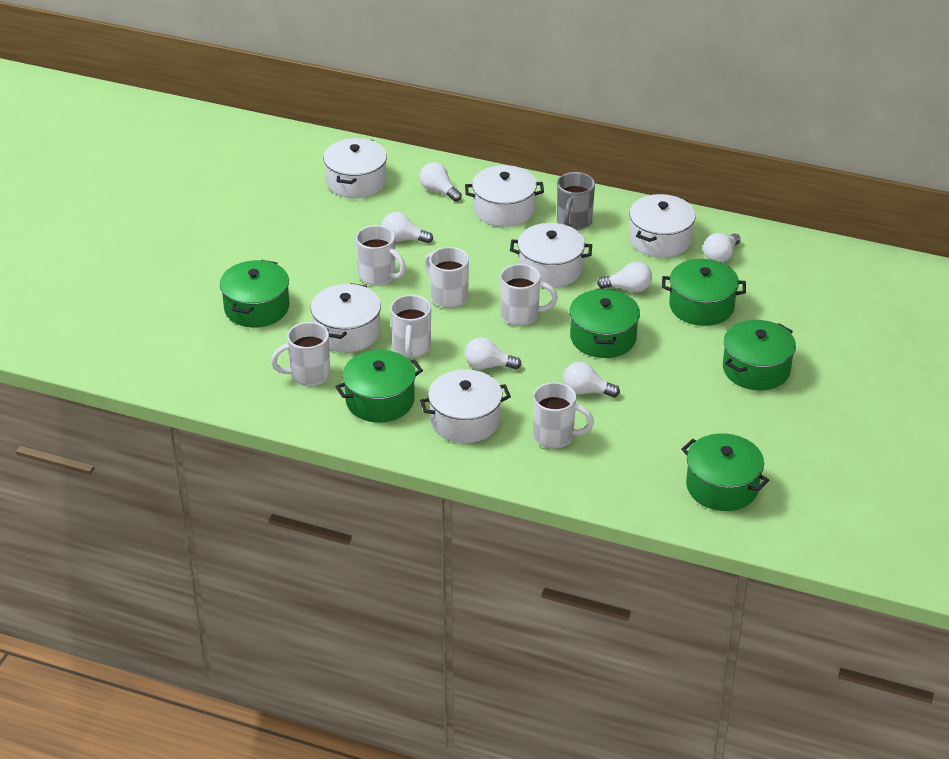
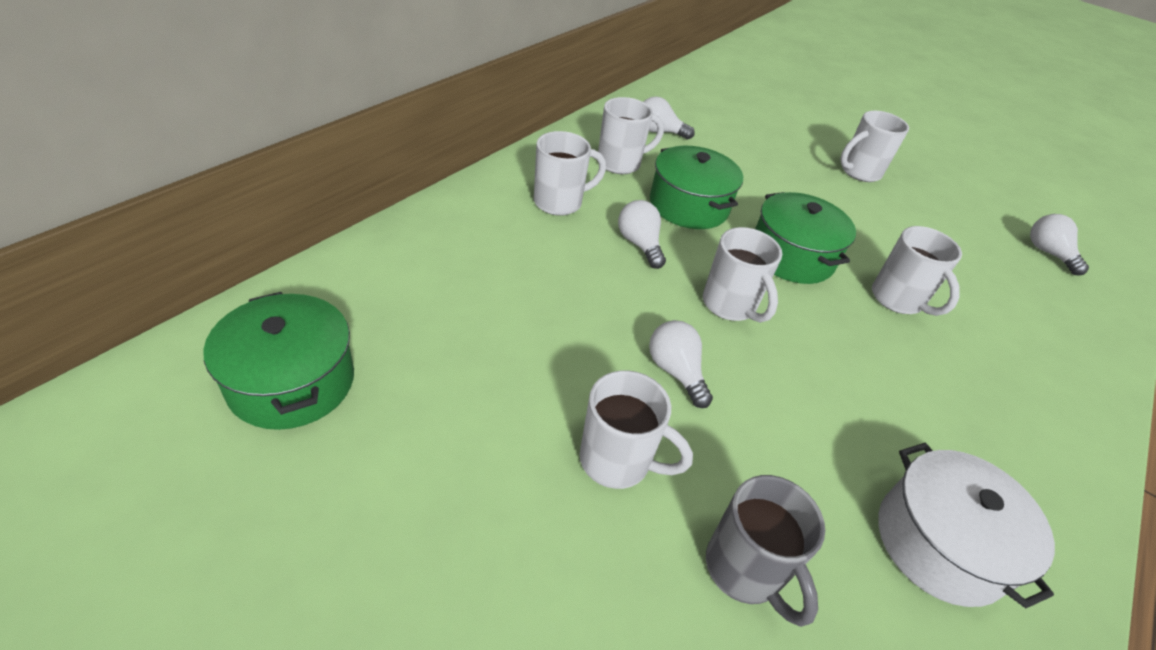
green pot: [220,260,289,327] [335,350,423,422] [569,289,640,358] [662,259,746,326] [682,433,769,511] [723,320,796,390] = 6 -> [203,292,354,430] [650,146,743,229] [755,192,856,284] = 3
white light bulb: [381,212,433,243] [419,162,462,202] [464,337,522,369] [563,362,620,398] [597,262,652,292] [703,233,741,263] = 6 -> [618,200,666,269] [644,96,695,139] [649,320,713,408] [1030,214,1089,275] = 4
white pot: [311,283,381,352] [323,138,387,198] [420,369,511,443] [465,165,544,227] [510,223,592,288] [629,194,696,258] = 6 -> [878,443,1055,608] = 1

